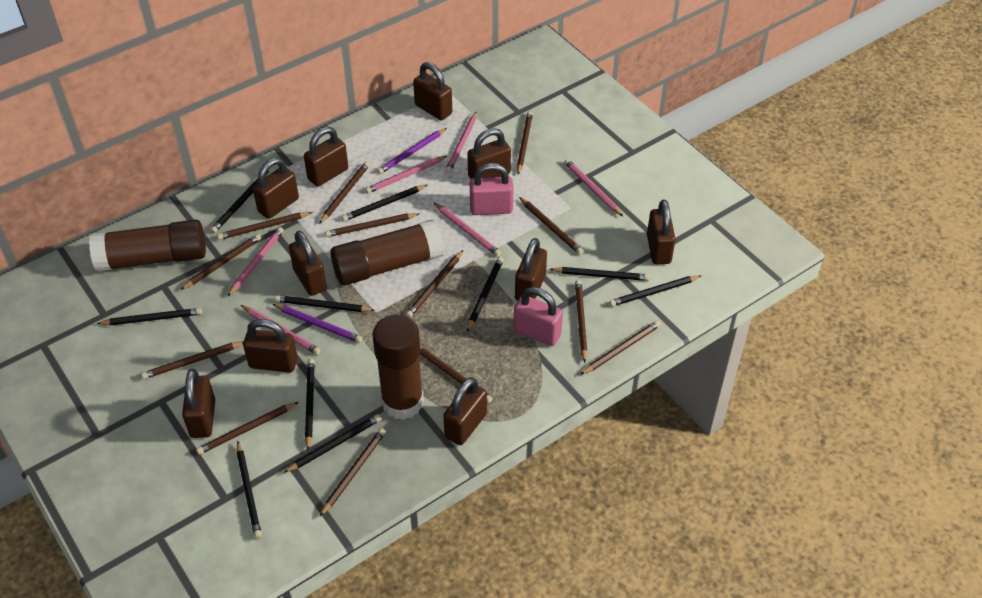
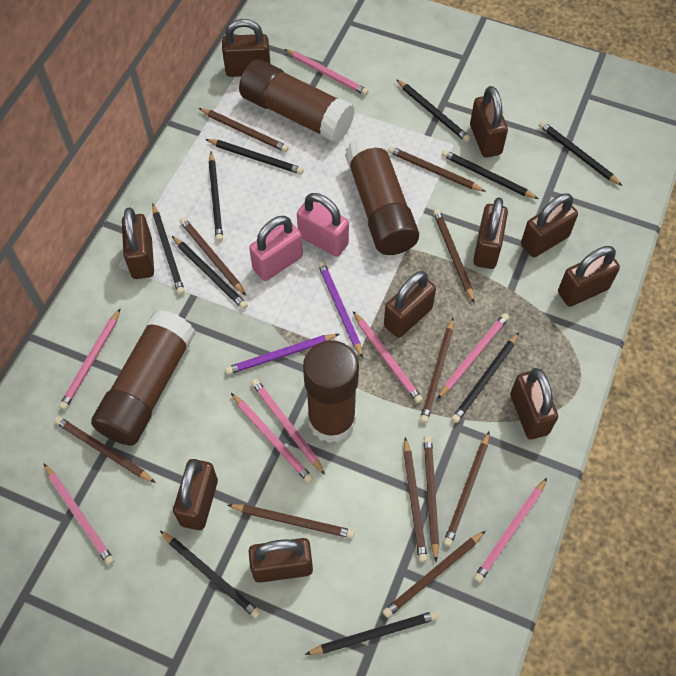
brown glue stick: [89,220,206,272] [330,220,444,285] [372,314,424,420] = 3 -> [91,309,195,446] [239,59,355,143] [303,340,359,443] [345,135,419,255] = 4
brown pencil: [141,341,244,379] [180,234,261,290] [196,402,298,455] [217,212,313,240] [319,161,370,224] [320,428,386,516] [325,213,419,237] [406,250,463,318] [420,346,493,403] [517,111,533,175] [519,197,583,255] [575,280,587,362] [580,320,661,375] = 13 -> [54,416,156,483] [180,217,246,296] [199,108,289,152] [228,504,355,538] [382,531,485,618] [388,146,486,192] [403,437,427,562] [420,318,454,423] [424,436,439,562] [433,209,474,302] [443,432,489,547] = 11
pink pencil: [227,227,284,297] [241,305,321,355] [365,156,447,194] [434,203,501,257] [446,111,477,173] [564,159,623,216] = 6 -> [44,464,114,565] [59,308,121,410] [231,393,313,483] [251,379,325,475] [284,49,368,96] [353,311,423,403] [437,313,509,399] [474,478,547,583] = 8

